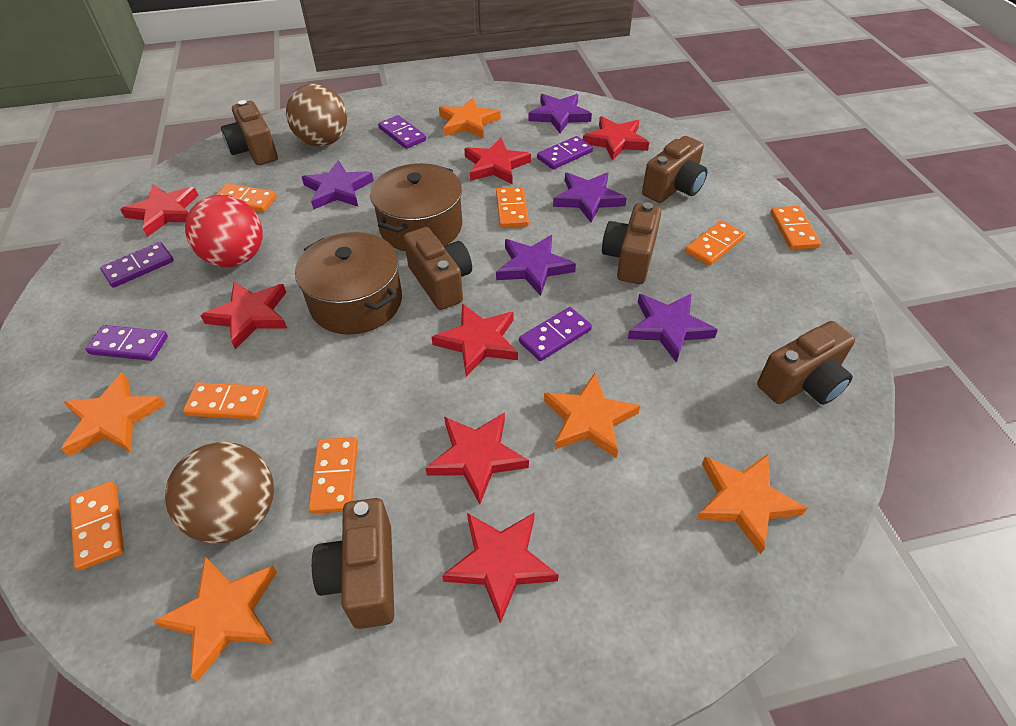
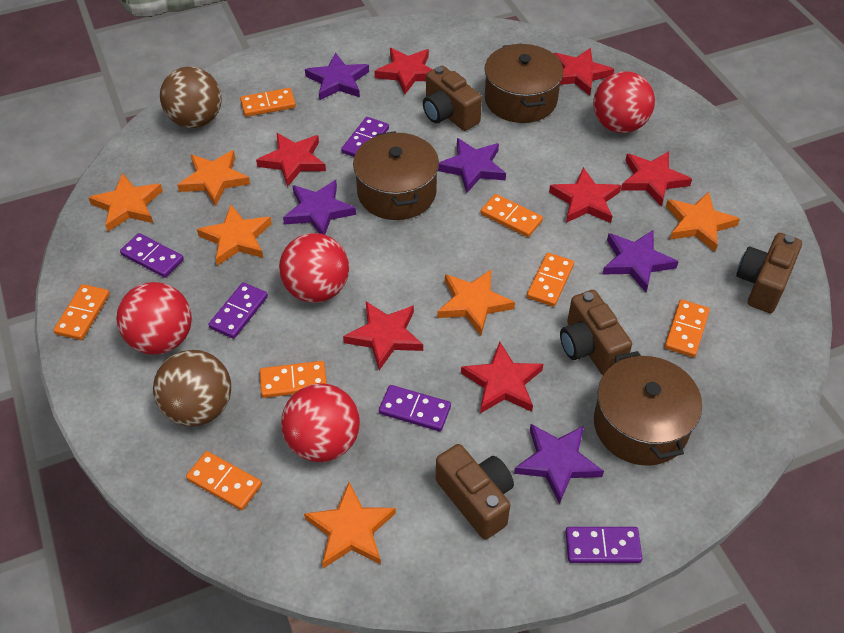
brown camera: [221,100,278,165] [312,498,394,629] [404,227,472,310] [602,202,662,284] [642,136,707,203] [757,321,855,405] = 6 -> [423,65,482,131] [436,444,514,540] [560,290,632,375] [736,233,802,313] = 4
brown pot: [295,232,402,335] [370,163,462,252] = 2 -> [353,131,439,220] [484,44,563,123] [594,351,702,466] = 3
orange star: [61,372,166,456] [153,557,277,682] [439,97,501,138] [544,373,641,458] [696,454,807,555] = 5 -> [88,173,163,232] [177,150,250,206] [197,205,272,266] [304,482,396,568] [437,269,515,335] [666,192,740,252] = 6
red ball: [185,195,263,267] = 1 -> [116,282,192,355] [279,233,349,303] [281,383,360,462] [593,71,655,133] = 4

